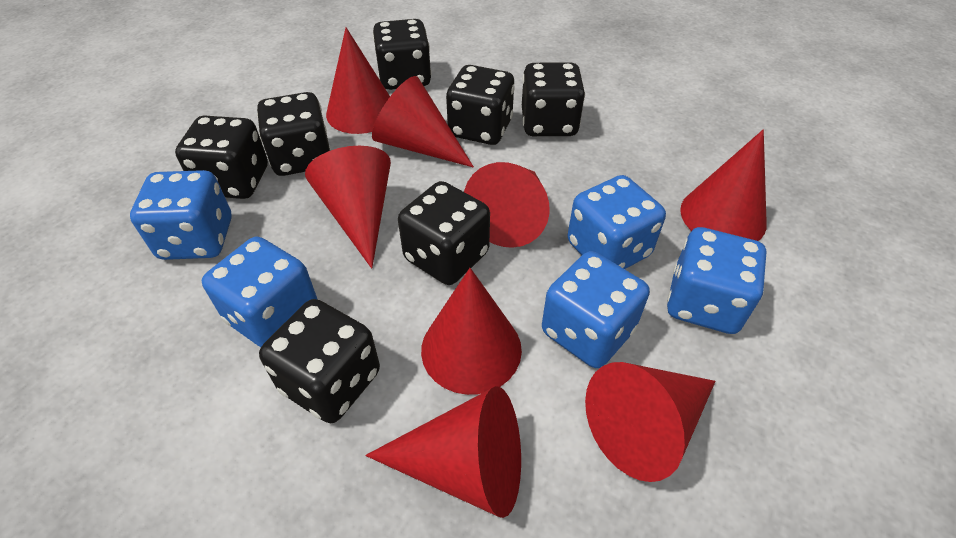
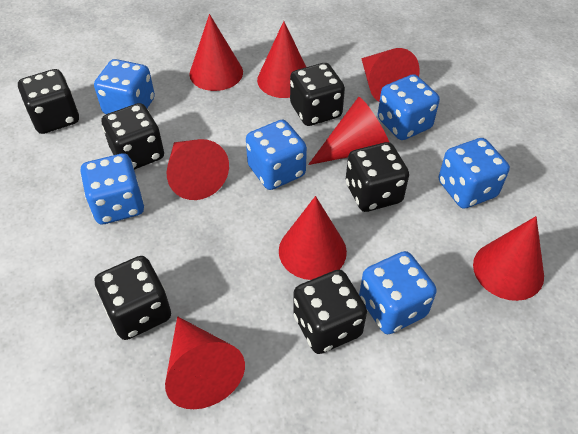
black dice: [175,116,268,199] [257,92,331,176] [259,299,380,424] [373,19,432,90] [398,181,490,285] [446,65,515,145] [522,62,585,136] = 7 -> [18,69,79,134] [95,256,171,340] [102,103,164,170] [290,63,345,126] [293,270,367,354] [346,142,409,212] = 6
blue dice: [130,170,232,260] [202,237,318,347] [542,251,650,368] [568,175,666,269] [667,227,767,334] = 5 -> [80,153,144,224] [94,59,155,114] [246,120,307,190] [359,251,437,334] [378,74,440,140] [439,138,510,209] = 6

